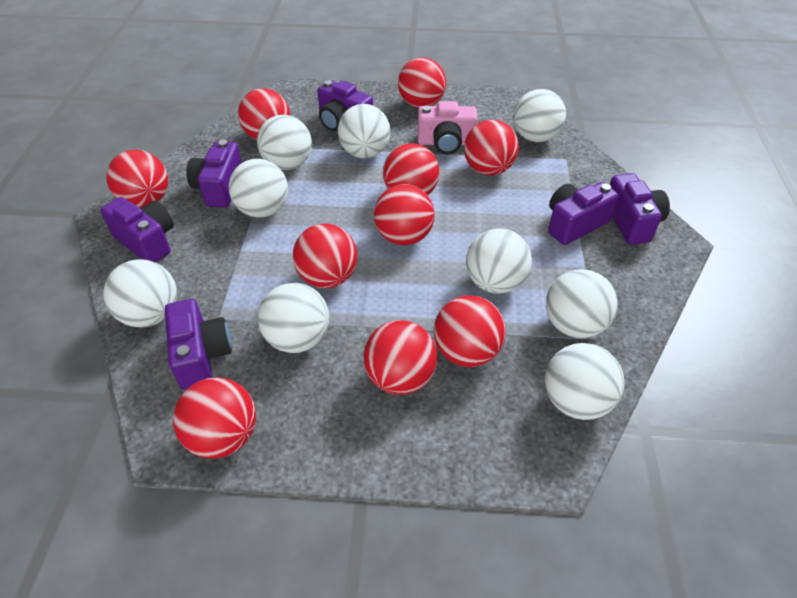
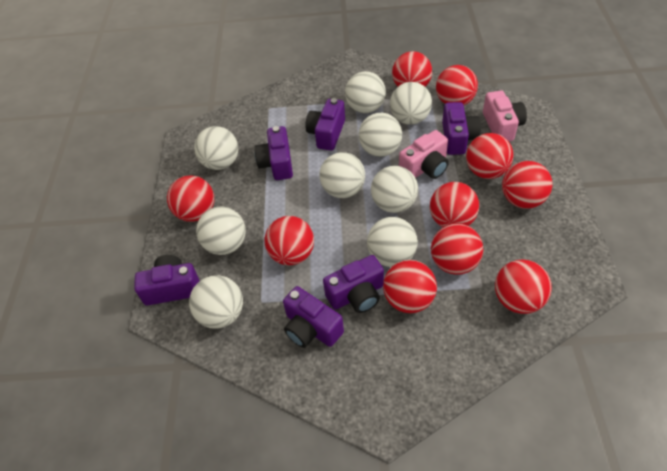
pink camera: [418,101,478,154] = 1 -> [399,130,449,179] [483,91,527,142] = 2

